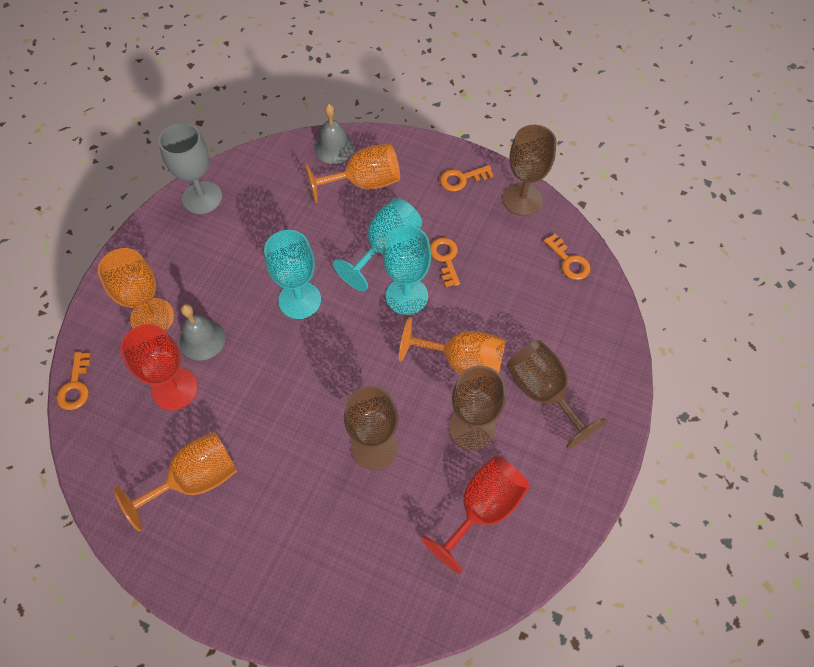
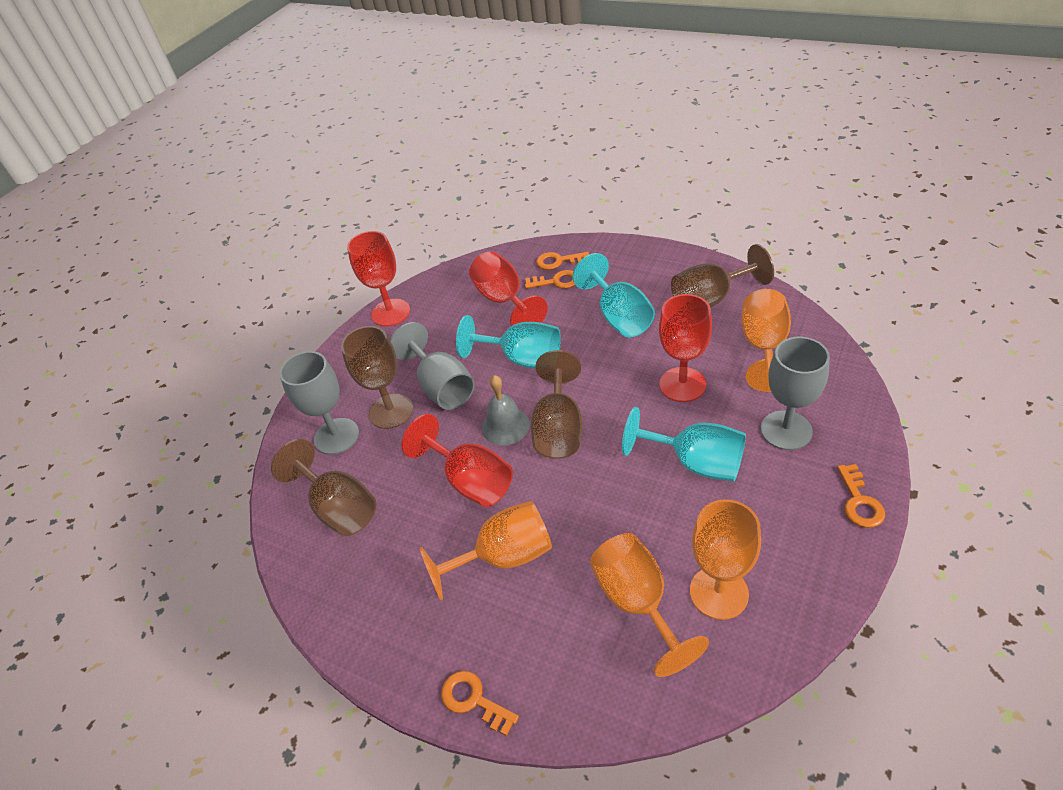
grey bell: [180,304,226,361] [314,104,354,164] = 2 -> [482,375,530,445] = 1
grey goblet: [158,123,222,214] = 1 -> [280,351,359,455] [390,322,475,410] [761,337,830,450] = 3
red goblet: [120,324,198,410] [421,456,529,574] = 2 -> [347,231,410,326] [401,414,513,507] [469,252,548,326] [659,294,712,402] = 4

